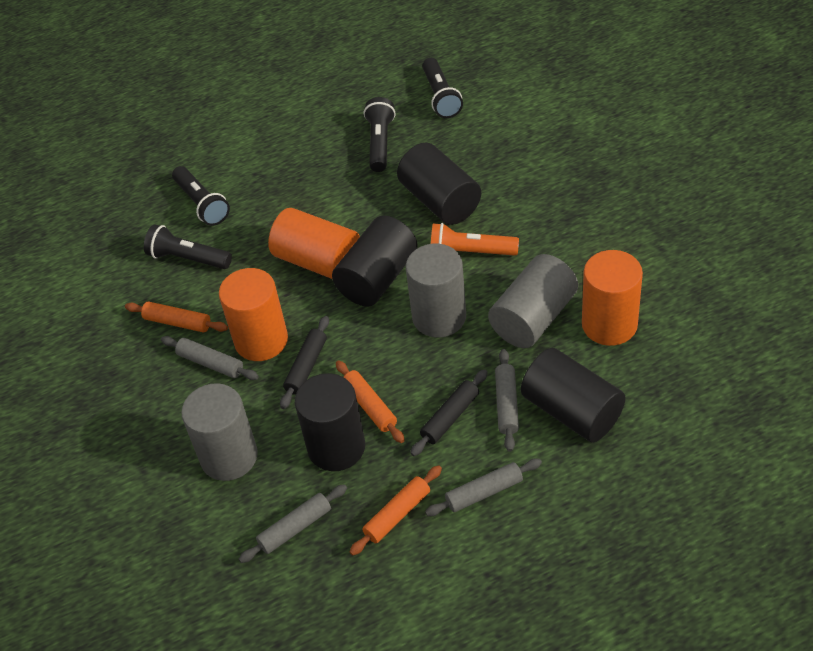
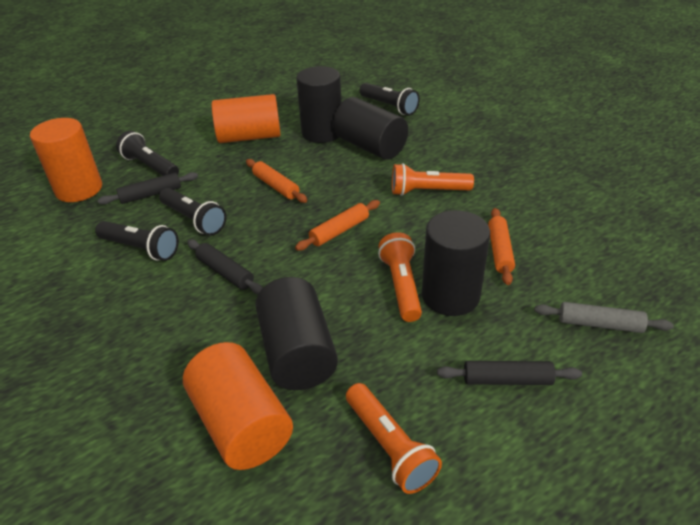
black rolling pin: [280,316,329,409] [411,369,488,456] = 2 -> [98,172,198,205] [187,239,263,294] [437,361,582,385] = 3
grey cylinder: [181,383,258,481] [406,243,466,337] [488,254,578,348] = 3 -> none = 0
grey rolling pin: [161,336,259,380] [239,484,347,563] [425,458,542,516] [495,349,519,452] = 4 -> [534,302,674,333] = 1
orange flashlight: [431,223,519,256] = 1 -> [346,383,442,494] [378,232,422,322] [392,163,474,196] = 3

